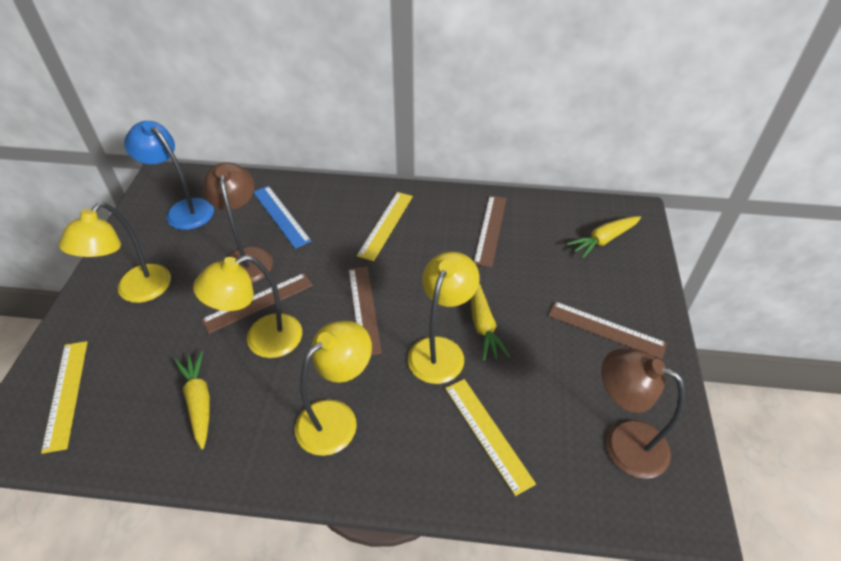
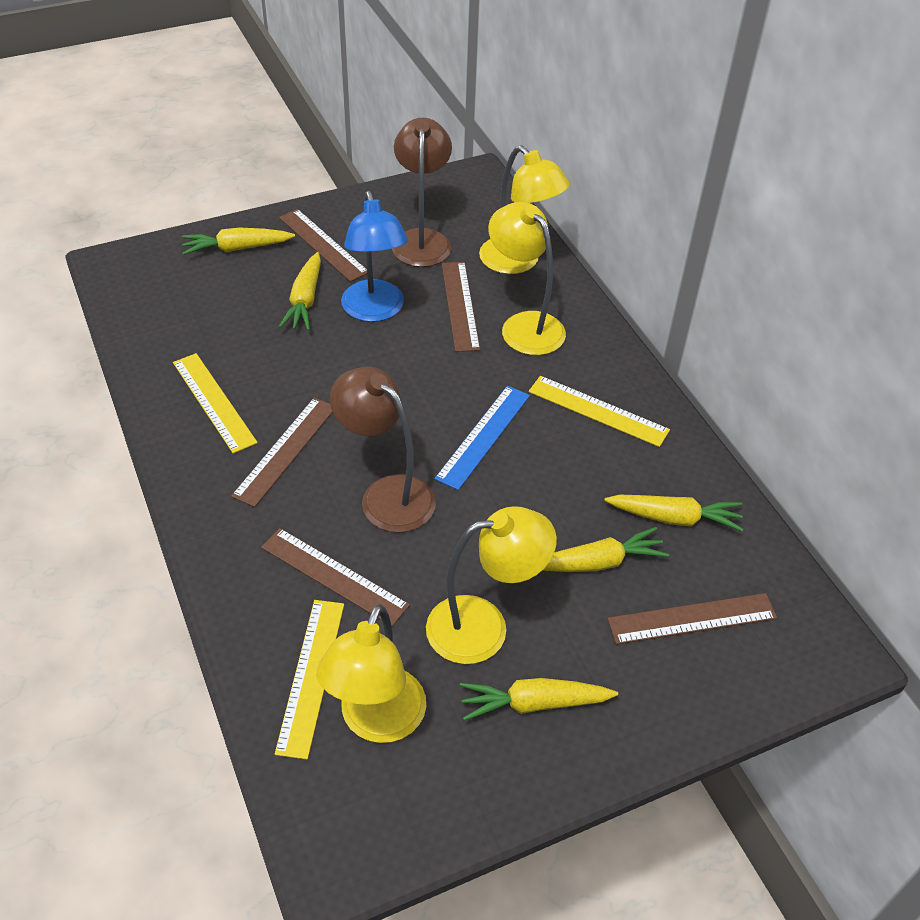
brown ruler: [201,273,313,334] [348,266,382,355] [474,196,506,267] [548,301,667,359] = 4 -> [231,397,333,507] [261,528,410,626] [279,209,367,282] [442,262,480,352] [607,593,777,644] = 5
yellow carrot: [174,351,210,449] [471,284,510,361] [567,216,641,258] = 3 -> [182,228,295,255] [279,252,321,331] [460,678,618,721] [542,527,669,572] [604,495,744,531] = 5

